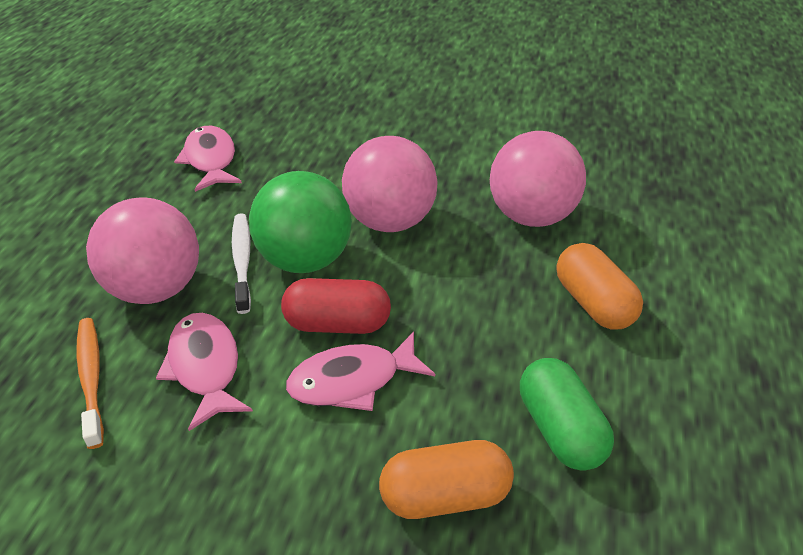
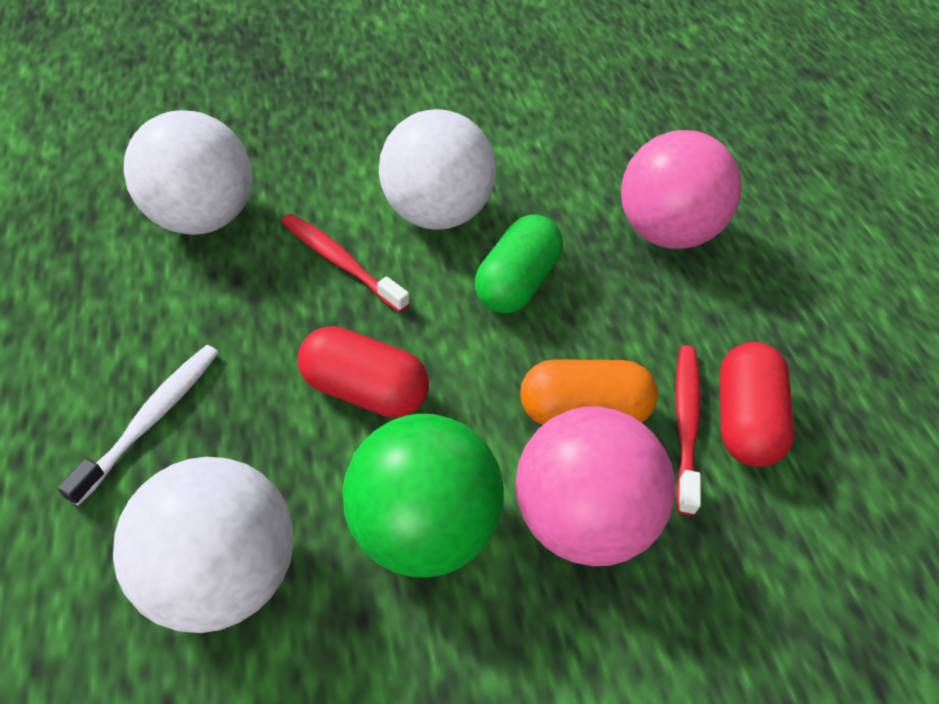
orange capsule: [379,440,514,519] [557,243,643,330] = 2 -> [520,359,658,425] = 1
orange toothbrush: [76,318,104,449] = 1 -> none = 0
pink ball: [86,198,199,304] [342,136,438,232] [490,131,586,227] = 3 -> [515,407,675,566] [621,130,742,249] = 2
pink fish: [156,313,253,431] [174,126,242,192] [286,331,435,411] = 3 -> none = 0
red capsule: [281,278,391,334] = 1 -> [298,326,429,418] [719,342,795,467] = 2
red toothbrush: none = 0 -> [282,214,410,312] [675,345,701,516] = 2
white ball: none = 0 -> [113,457,294,633] [123,110,252,235] [379,109,496,230] = 3

